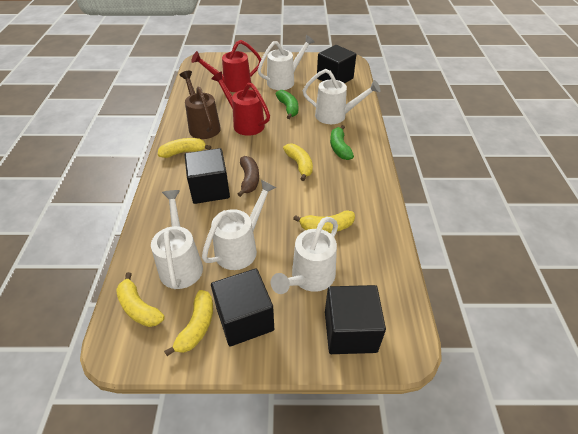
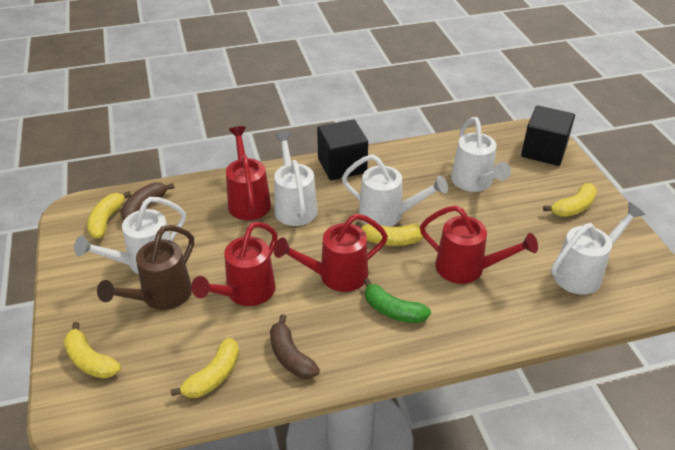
black cube: [185,148,230,204] [211,269,274,346] [317,45,356,83] [325,285,386,354] = 4 -> [317,119,368,180] [521,105,575,166] = 2
brown banana: [238,156,259,197] = 1 -> [120,182,174,221] [270,314,320,379] = 2
green banana: [276,90,298,119] [330,125,354,160] = 2 -> [363,278,431,323] = 1
red watering can: [192,40,261,92] [212,72,270,136] = 2 -> [191,222,278,306] [226,126,271,220] [274,213,388,292] [420,205,538,284] = 4

